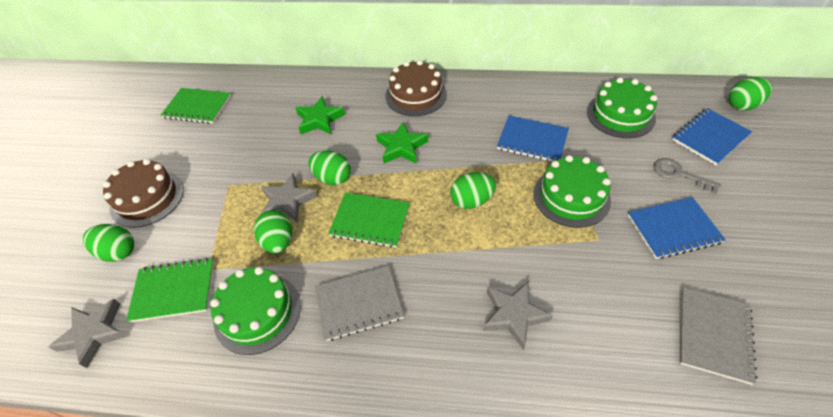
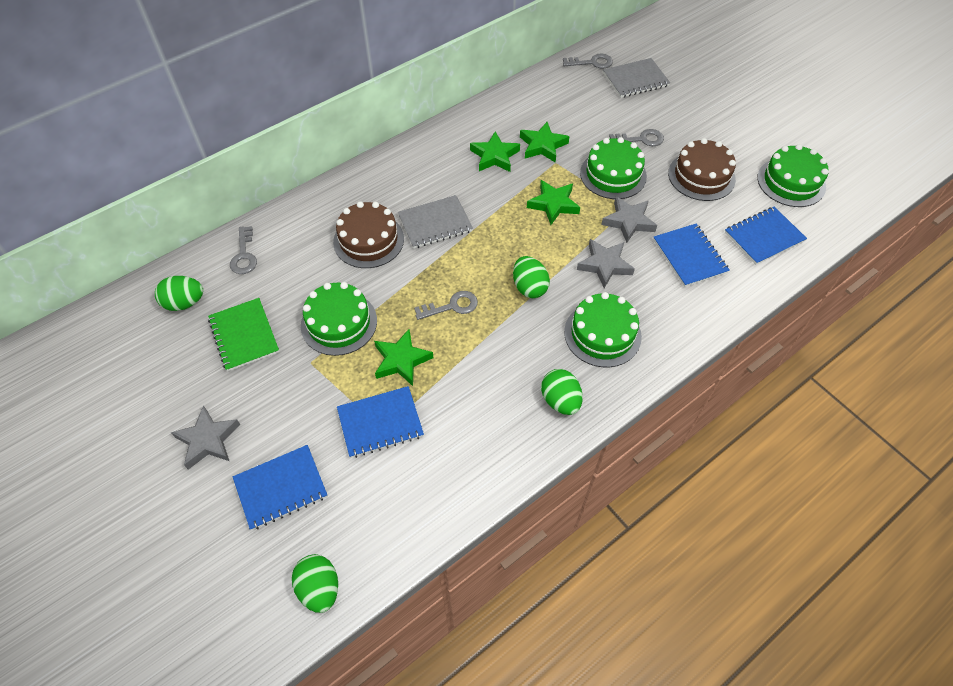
blue notebook: [497,115,569,162] [627,197,726,259] [672,108,752,165] = 3 -> [233,445,328,530] [337,386,424,458] [653,224,730,287] [725,207,807,265] = 4
green cake: [210,267,301,355] [533,155,611,228] [587,78,657,138] = 3 -> [301,282,377,356] [564,292,642,367] [580,137,647,199] [757,144,829,207] = 4
green egg: [83,224,134,262] [254,210,292,253] [308,150,351,185] [450,172,496,209] [729,77,772,110] = 5 -> [155,276,203,311] [292,554,338,613] [513,256,550,298] [541,369,583,415] = 4
green notebook: [126,258,214,322] [161,88,231,124] [328,192,410,248] = 3 -> [208,298,279,371] = 1
green star: [296,96,345,135] [376,122,428,164] = 2 -> [374,329,433,386] [470,131,520,172] [520,122,570,163] [527,180,580,225] = 4
grey key: [654,158,721,194] = 1 -> [230,226,257,274] [414,291,478,320] [563,53,613,69] [609,129,664,146] = 4

